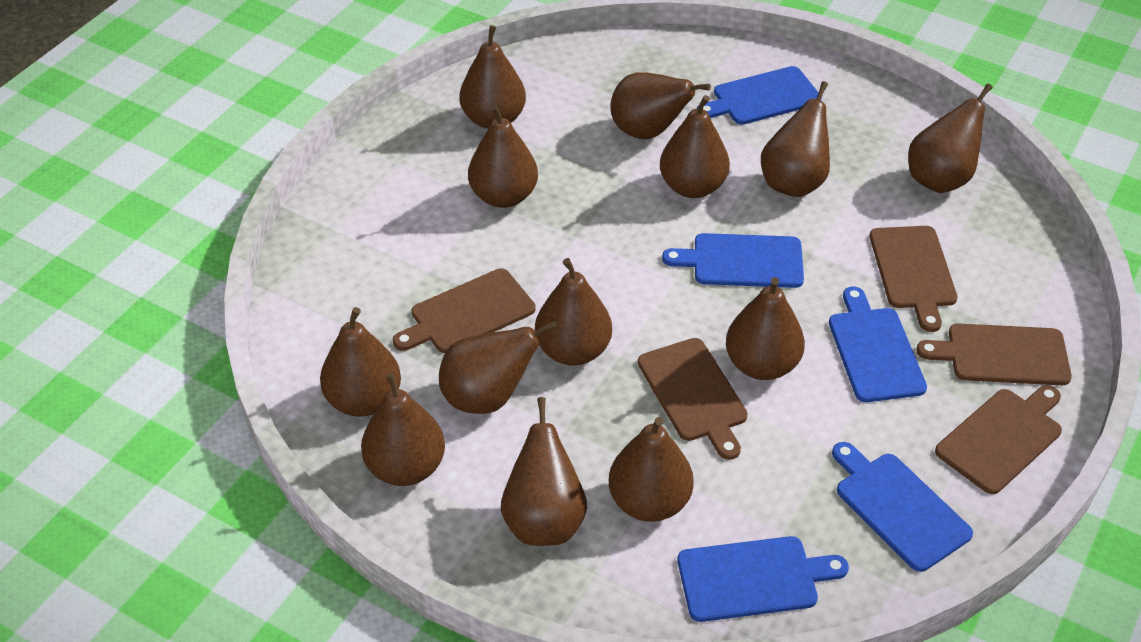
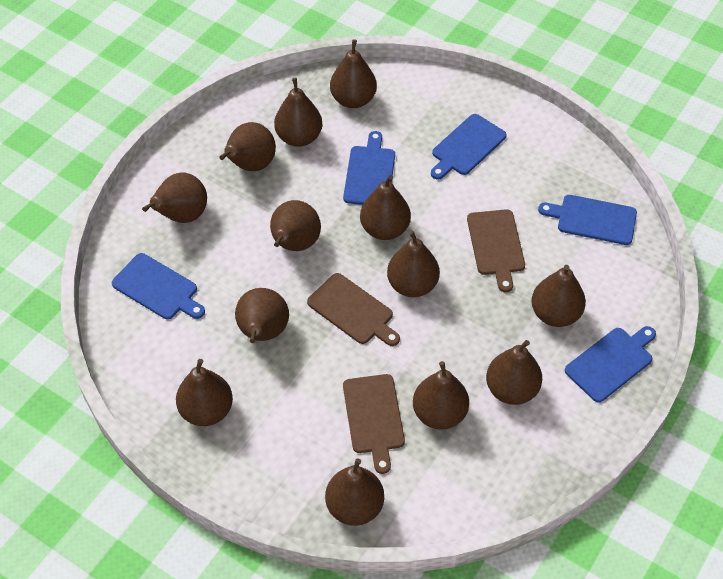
brown cutting board: [393,268,536,353] [638,338,748,460] [870,226,958,332] [916,323,1072,385] [935,385,1062,494] = 5 -> [307,273,400,346] [343,374,405,474] [467,209,525,292] = 3

